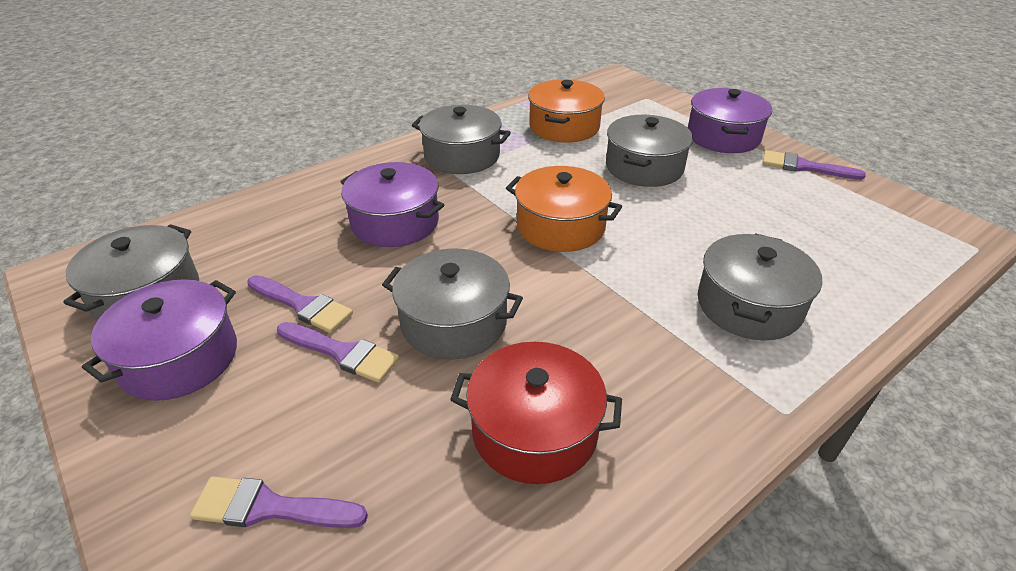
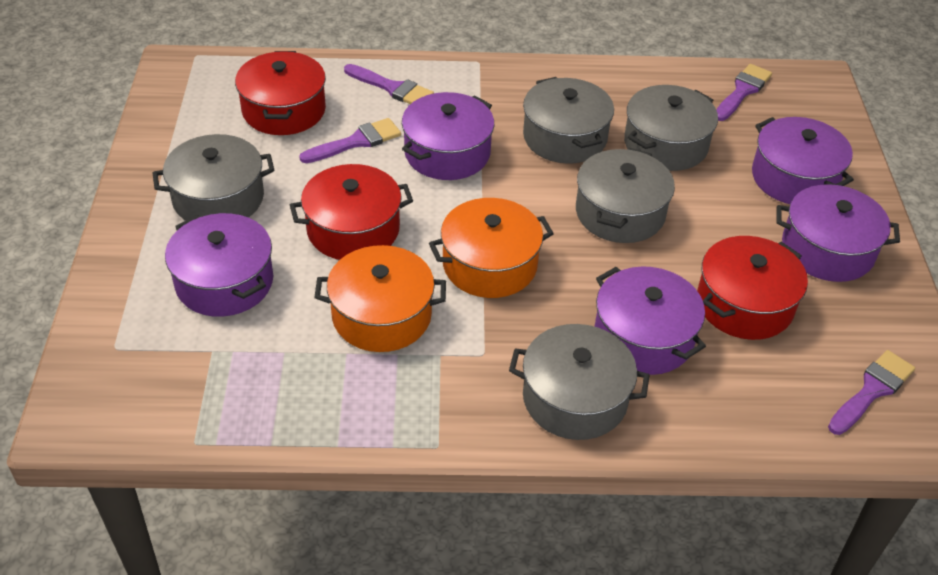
purple pot: [82,279,237,401] [340,162,444,247] [688,88,772,153] = 3 -> [165,213,273,317] [402,92,494,180] [594,266,706,375] [752,117,854,204] [776,184,900,282] = 5
red pot: [450,342,622,484] = 1 -> [235,51,326,135] [290,164,413,260] [697,236,808,340] = 3

